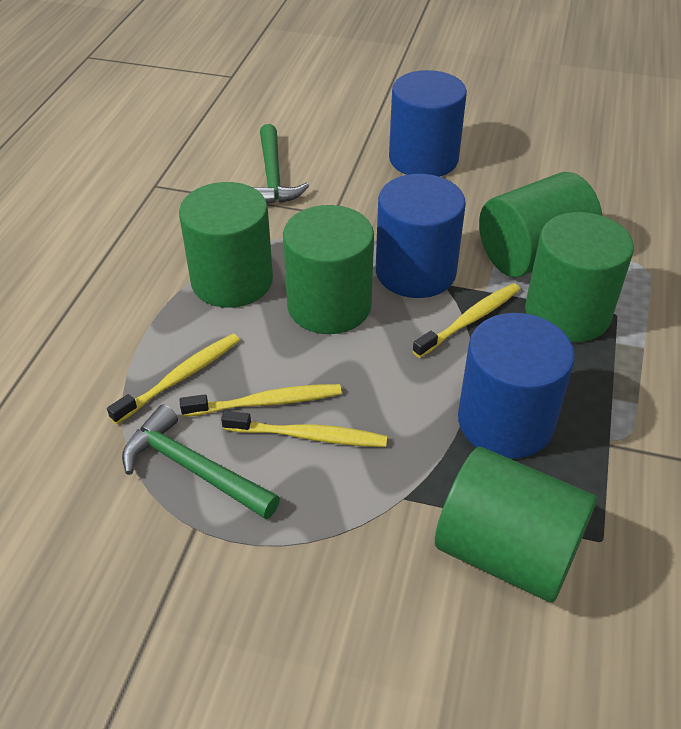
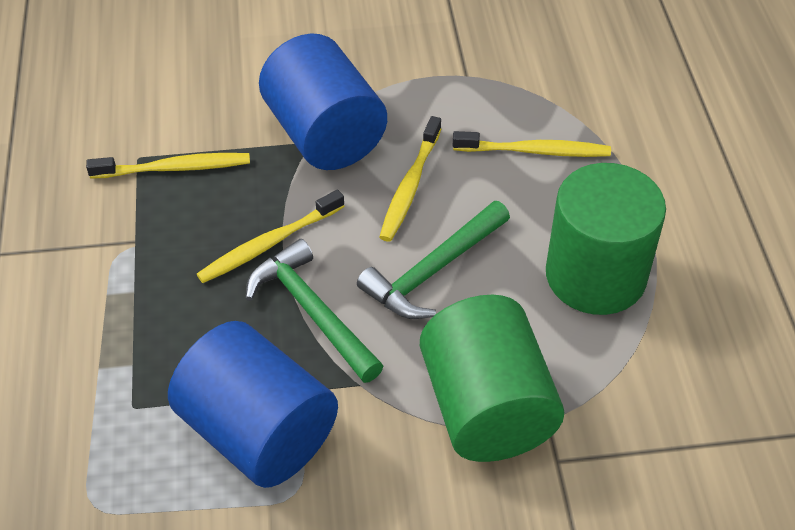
blue cylinder: [376,174,466,298] [389,70,467,177] [458,313,575,459] = 3 -> [168,321,338,488] [259,34,387,170] = 2
green cylinder: [179,182,273,308] [283,205,374,334] [435,447,597,603] [479,172,602,277] [525,212,634,342] = 5 -> [420,295,564,462] [546,163,666,315] = 2

